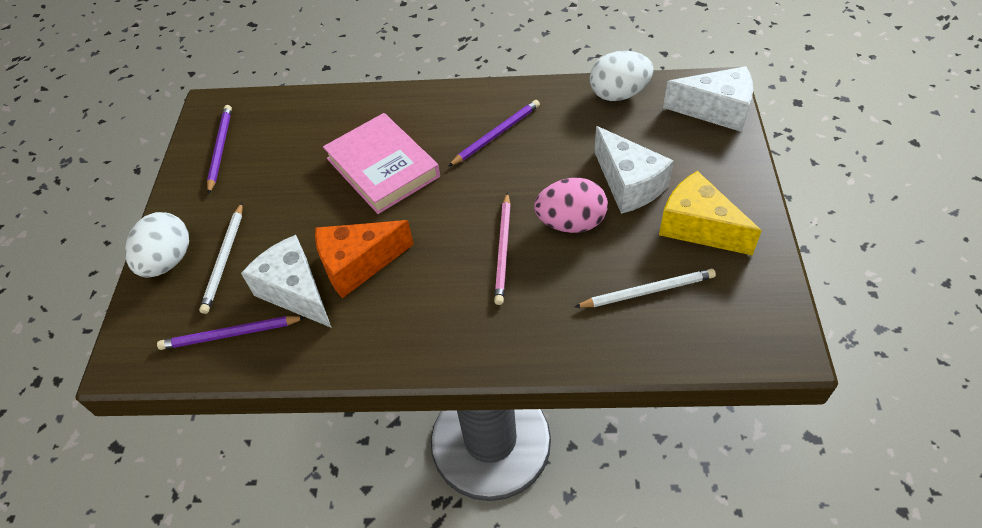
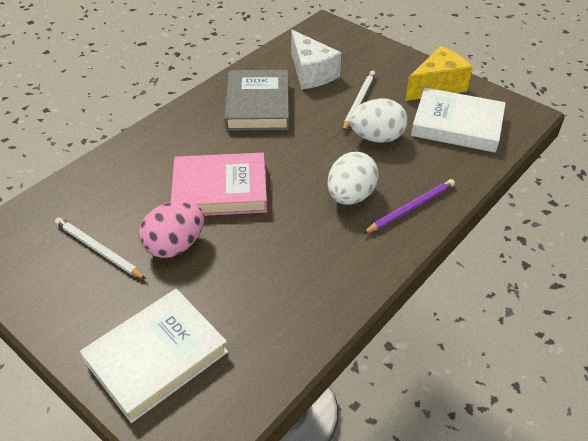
grey book: none = 0 -> [224,70,289,131] = 1
orange cheese: [315,220,414,298] = 1 -> none = 0
pink pencil: [494,192,511,305] = 1 -> none = 0
purple pencil: [157,316,306,350] [207,105,232,194] [448,100,540,167] = 3 -> [363,179,455,234] = 1
white book: none = 0 -> [80,289,228,423] [411,88,506,153] = 2
white cheese: [241,235,331,327] [594,126,674,214] [663,66,753,132] = 3 -> [291,30,341,89] = 1

